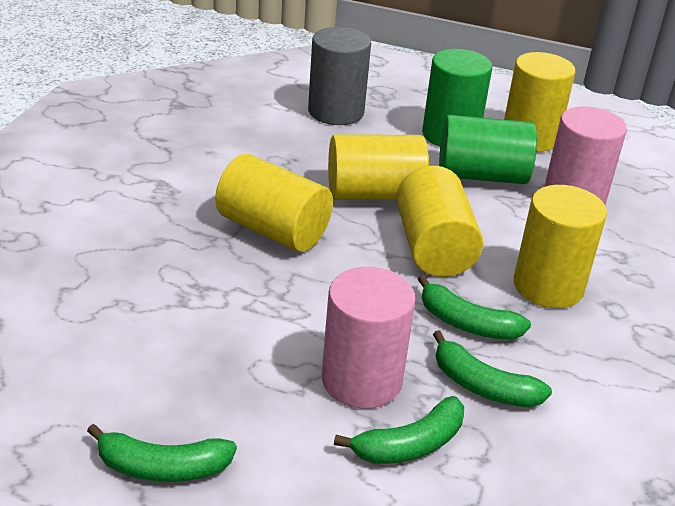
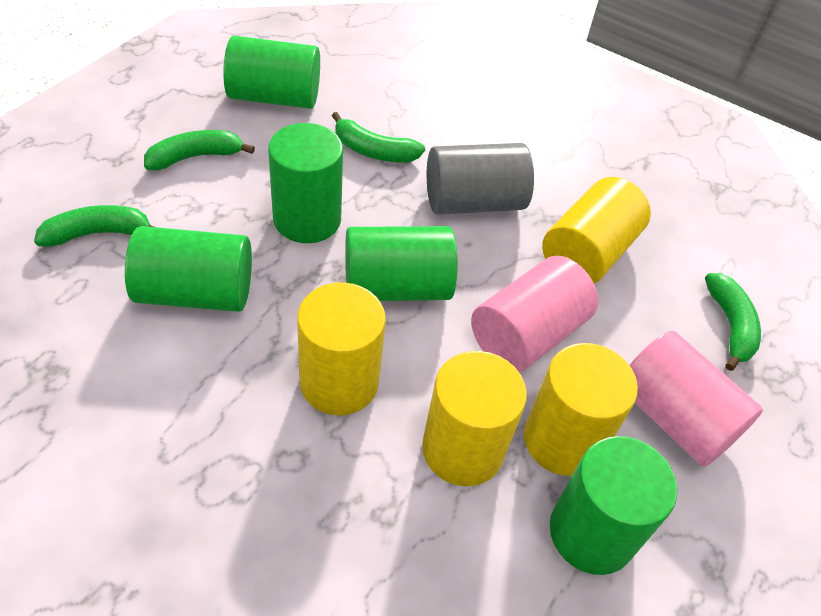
green cylinder: [422,49,492,147] [439,115,537,184] = 2 -> [125,226,252,312] [223,36,320,109] [268,123,343,243] [345,226,457,301] [550,436,677,575] = 5
yellow cylinder: [215,154,333,252] [328,134,429,200] [396,166,483,277] [504,52,575,152] [514,185,607,308] = 5 -> [297,282,386,415] [422,351,527,486] [524,343,638,476] [542,177,651,284] = 4

